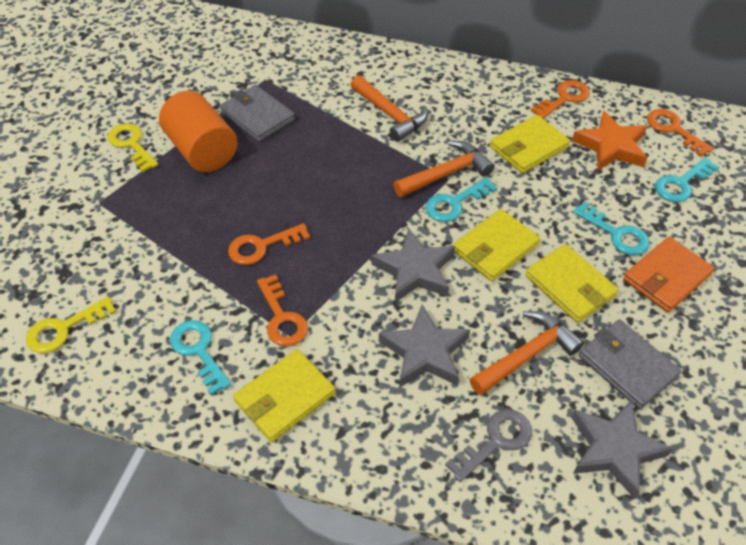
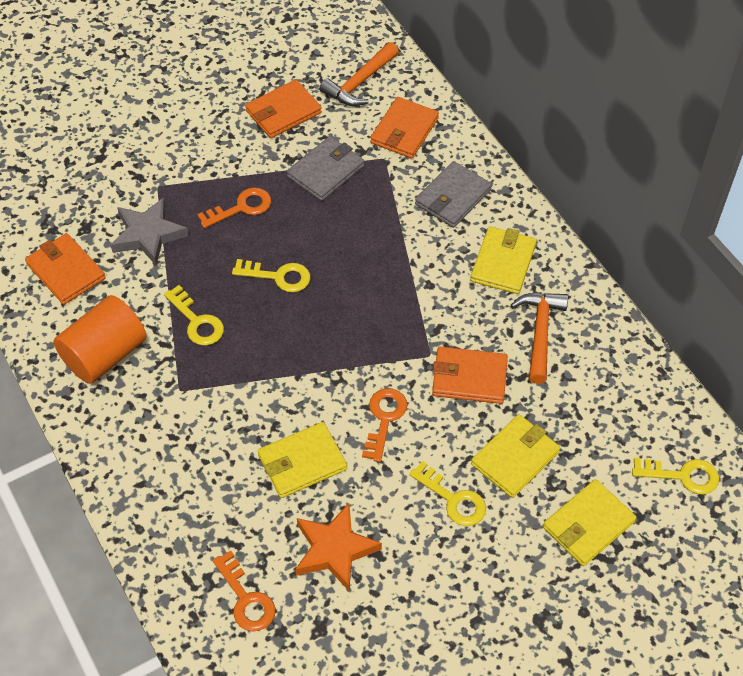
grey key: [445,409,532,482] = 1 -> none = 0
grey star: [371,228,455,302] [379,305,470,388] [571,400,674,499] = 3 -> [111,197,189,266] = 1
orange hammer: [351,75,428,142] [393,141,494,197] [470,311,584,395] = 3 -> [319,42,399,106] [511,292,568,384] = 2
orange key: [228,223,310,265] [257,274,308,346] [531,80,590,119] [647,109,714,157] = 4 -> [197,187,271,228] [213,551,276,632] [362,388,407,462] = 3
orange wallet: [623,237,715,313] = 1 -> [25,233,106,305] [245,80,322,138] [370,97,439,159] [432,346,508,404] = 4
turquoise key: [170,320,231,395] [425,177,497,222] [573,201,649,255] [655,157,719,202] = 4 -> none = 0
yellow key: [26,296,117,353] [107,123,159,172] = 2 -> [164,285,224,346] [232,259,310,292] [409,461,486,526] [632,457,719,494] = 4

